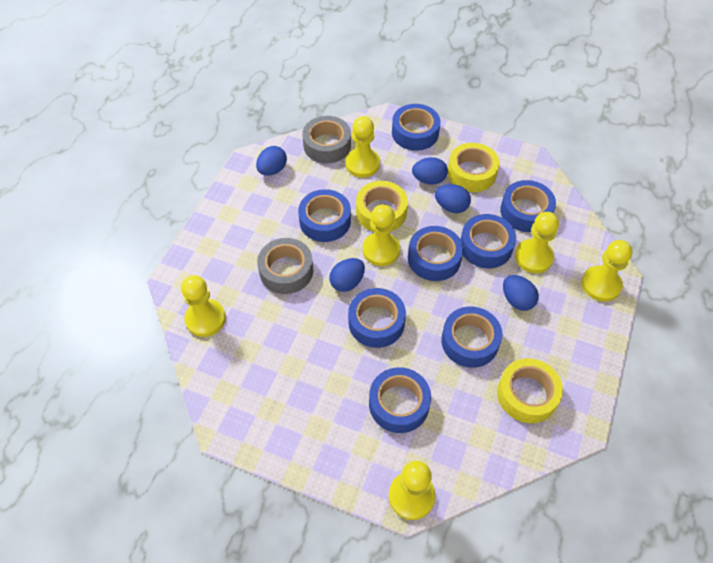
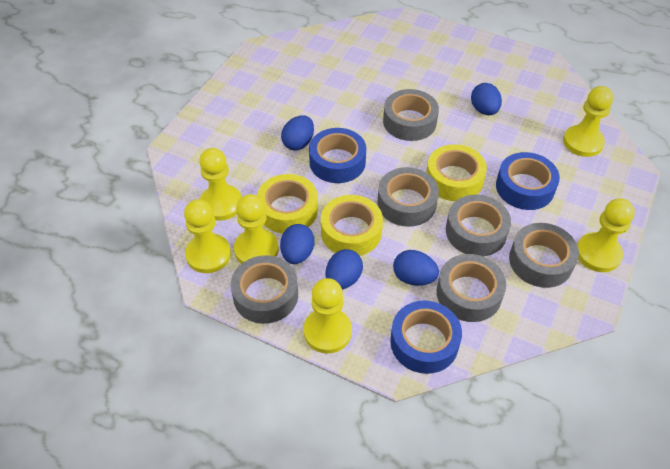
blue tape: [298,189,351,242] [348,288,406,348] [369,367,431,433] [392,104,440,151] [408,226,464,281] [441,307,502,368] [461,214,516,268] [500,180,556,232] = 8 -> [309,128,366,183] [390,301,462,374] [496,152,560,210] = 3
grey tape: [257,238,313,294] [302,116,351,163] = 2 -> [231,255,298,324] [377,167,439,227] [383,89,439,141] [437,254,506,322] [446,195,511,256] [509,223,579,288] = 6

